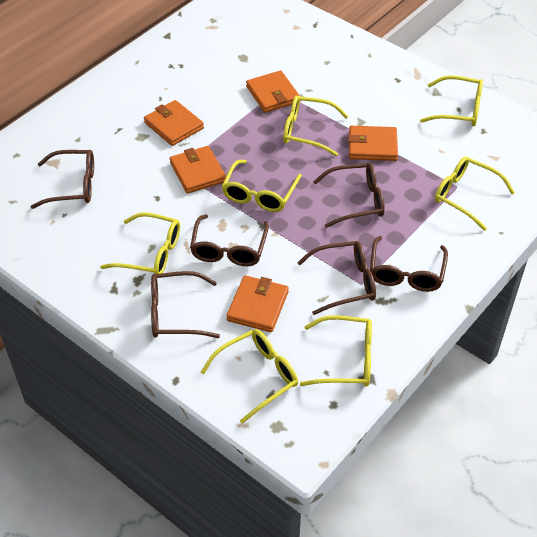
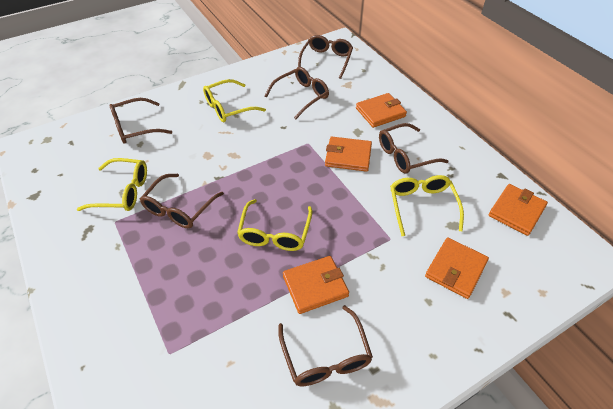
yellow glasses: [101,212,180,274] [201,329,298,424] [222,160,302,212] [283,95,348,156] [300,315,372,386] [420,76,483,126] [435,156,515,231] = 7 -> [77,158,147,211] [203,79,266,122] [237,199,312,251] [390,175,464,236] = 4

